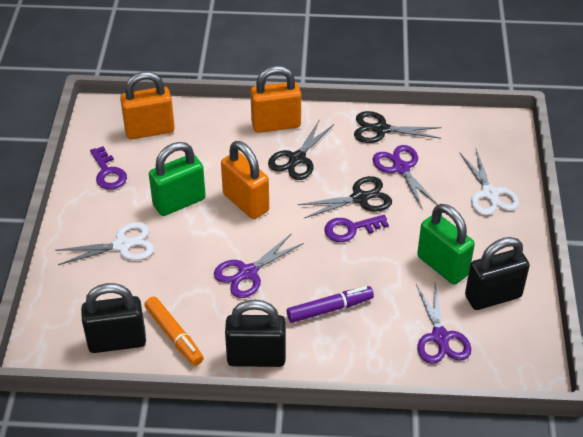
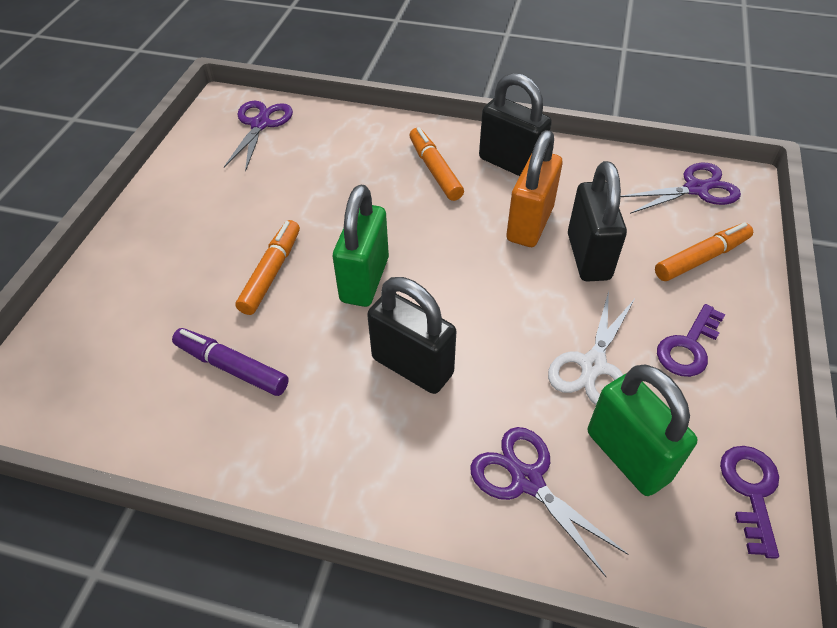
black scissors: [268,121,334,180] [298,176,392,218] [354,111,441,143] = 3 -> none = 0
orange marker: [144,297,203,366] = 1 -> [235,220,300,315] [409,127,464,201] [655,222,753,281] = 3
orange padlock: [120,72,175,139] [221,141,269,219] [250,66,301,133] = 3 -> [506,130,562,247] = 1
white scissors: [55,222,154,265] [459,149,519,215] = 2 -> [548,291,635,405] = 1

